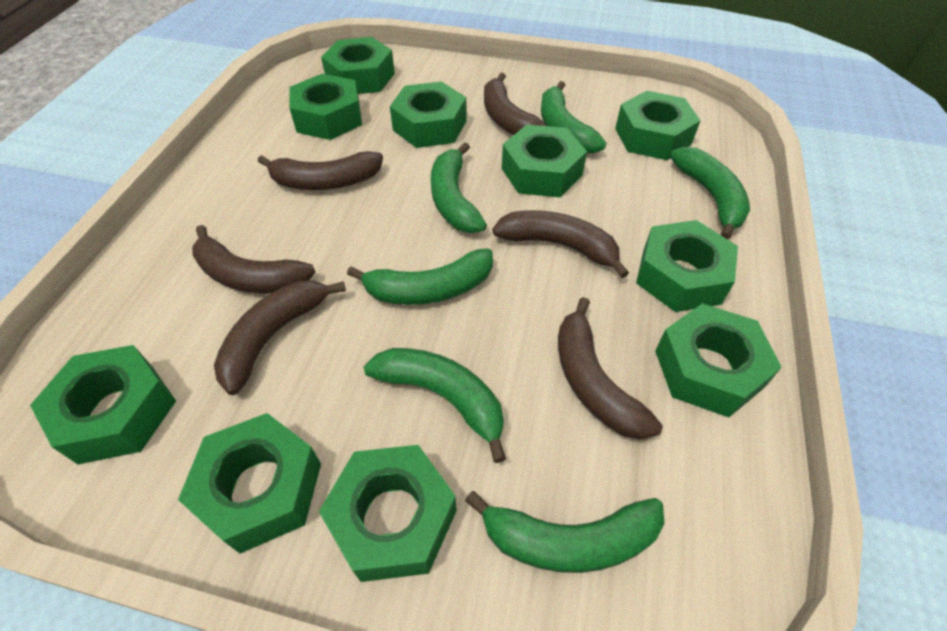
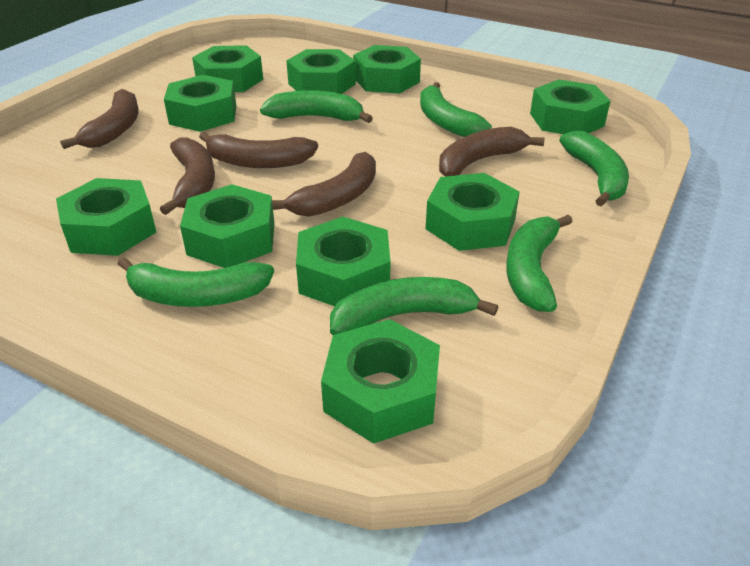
brown banana: [192,225,315,294] [214,280,346,395] [258,151,383,190] [484,73,547,135] [492,210,629,278] [558,297,663,440] = 6 -> [60,89,139,149] [160,137,215,215] [199,132,318,168] [272,152,376,216] [439,127,545,176] = 5

